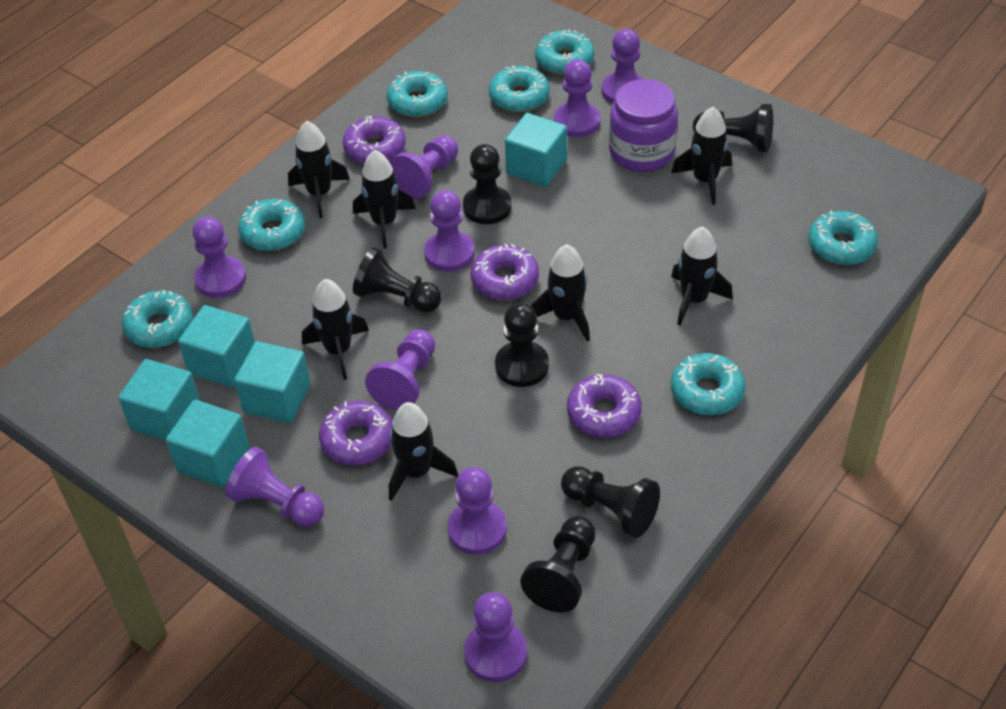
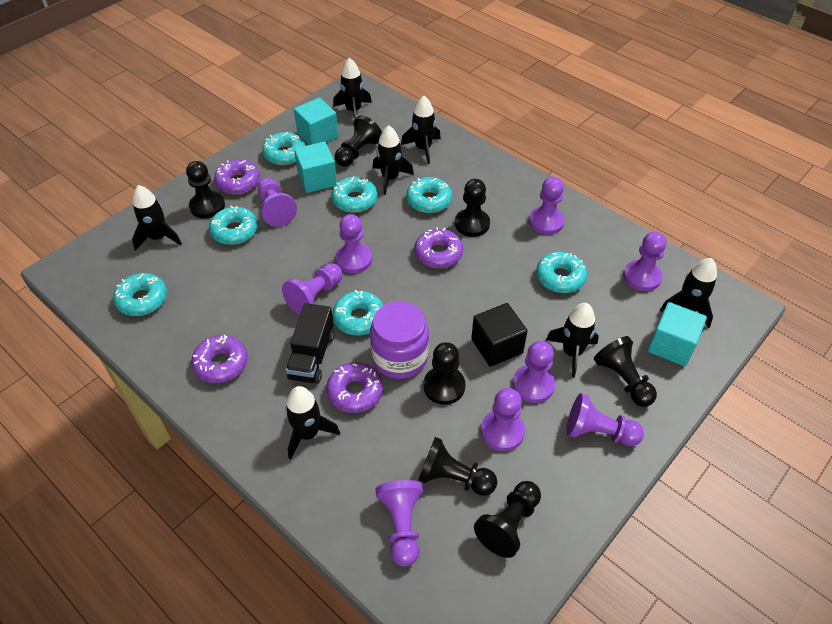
black cube: none = 0 -> [471,303,527,367] = 1
black pawn: [353,247,442,313] [463,144,512,224] [495,303,549,387] [520,516,596,612] [561,466,660,538] [693,104,773,152] = 6 -> [186,161,225,219] [335,115,382,166] [418,437,497,496] [423,342,465,405] [455,179,490,237] [474,481,541,558] [594,336,657,407] = 7
black truck: none = 0 -> [286,303,335,384] = 1
turquoise cube: [118,359,200,441] [166,400,250,487] [178,305,255,387] [234,341,311,423] [505,113,567,187] = 5 -> [294,98,338,145] [294,142,337,193] [648,302,707,366] = 3

